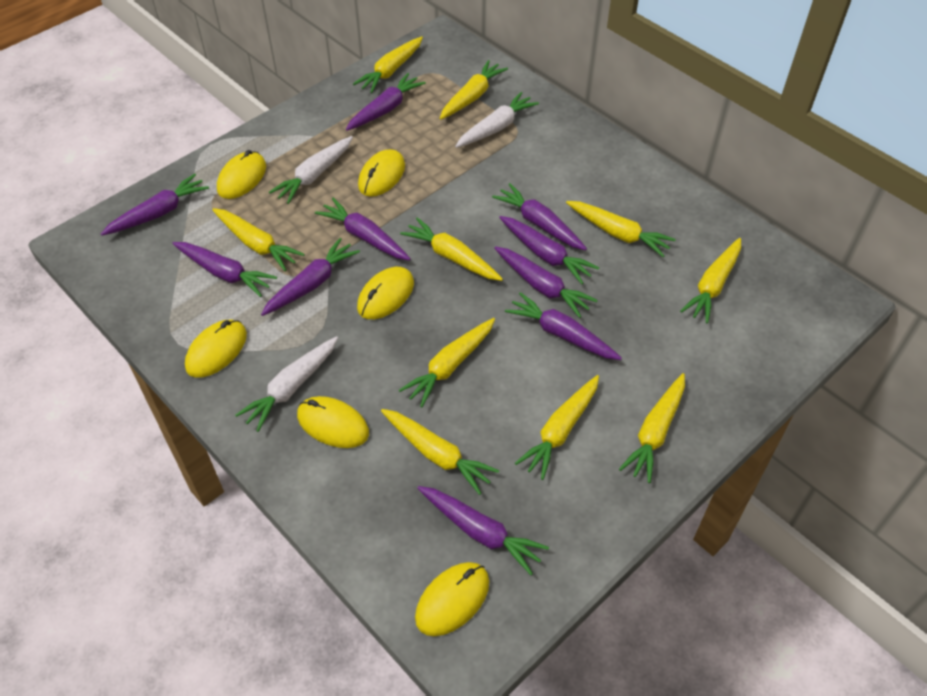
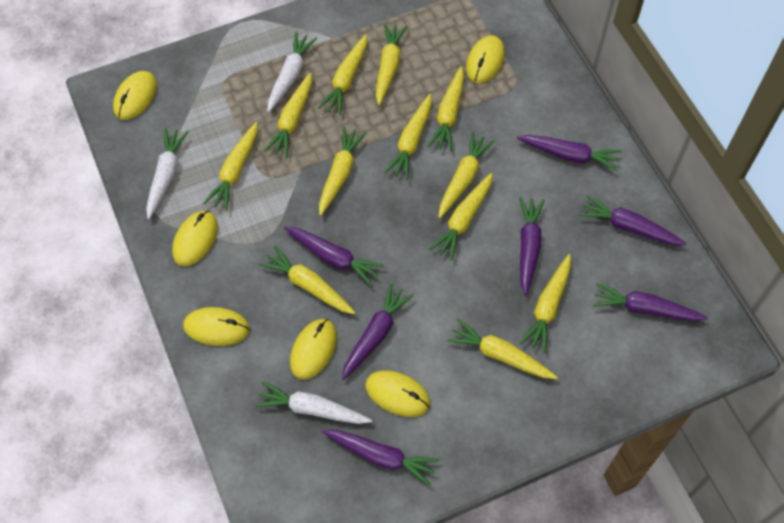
purple carrot: [101,174,209,236] [172,242,277,297] [261,238,360,316] [315,198,411,261] [346,73,426,131] [417,486,549,575] [492,183,587,250] [494,246,598,318] [499,216,599,284] [505,292,622,360] = 10 -> [284,227,384,286] [322,430,439,486] [342,283,414,380] [517,135,622,171] [519,197,545,295] [579,195,686,245] [593,283,707,321] = 7
yellow carrot: [212,208,305,271] [353,36,423,93] [381,409,499,495] [399,318,495,407] [400,217,503,281] [439,60,508,120] [515,375,599,480] [566,201,676,257] [619,373,685,483] [680,238,741,324] = 10 -> [204,122,258,211] [259,245,356,314] [264,73,312,158] [318,34,367,115] [319,126,367,216] [376,23,407,105] [384,94,432,180] [428,66,464,151] [429,173,492,260] [439,132,495,218] [447,319,558,379] [520,254,571,353] = 12

